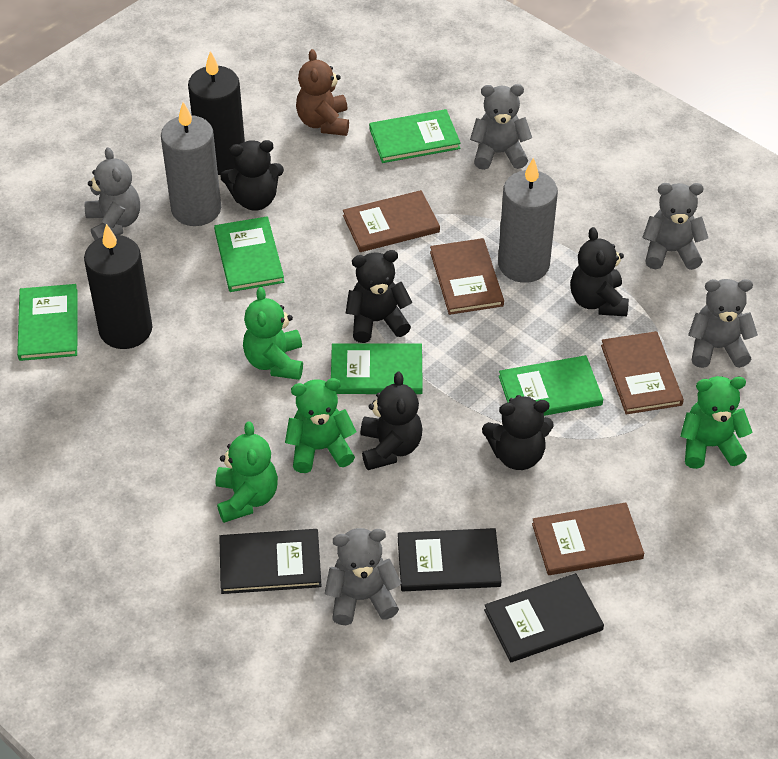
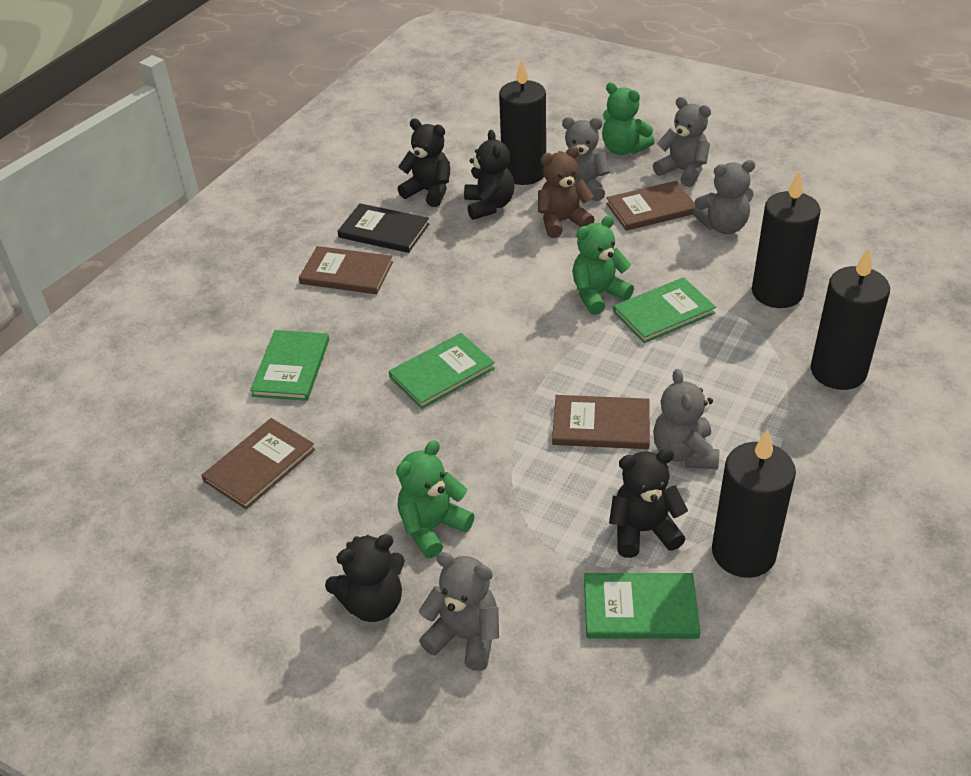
black book: [219,529,322,594] [398,528,502,591] [484,573,604,662] = 3 -> [337,203,429,253] = 1
black candle: [84,224,152,349] [188,51,245,175] = 2 -> [499,59,546,185] [712,430,796,578] [752,170,821,308] [811,248,890,390] = 4
black teddy bear: [220,140,284,211] [345,250,412,343] [361,372,422,470] [482,395,554,470] [570,227,629,316] = 5 -> [325,534,405,622] [398,119,450,207] [464,130,514,220] [609,449,688,558] = 4
green book: [17,284,78,361] [214,216,284,292] [331,343,423,394] [369,109,461,163] [499,355,603,416] = 5 -> [250,330,329,401] [389,333,495,409] [584,573,700,639] [613,277,716,343] = 4
green teddy bear: [216,421,278,523] [243,287,303,380] [285,378,357,473] [680,376,752,469] = 4 -> [396,440,475,558] [572,215,634,315] [602,82,654,155] = 3
grey candle: [161,102,221,226] [498,157,558,283] = 2 -> none = 0

